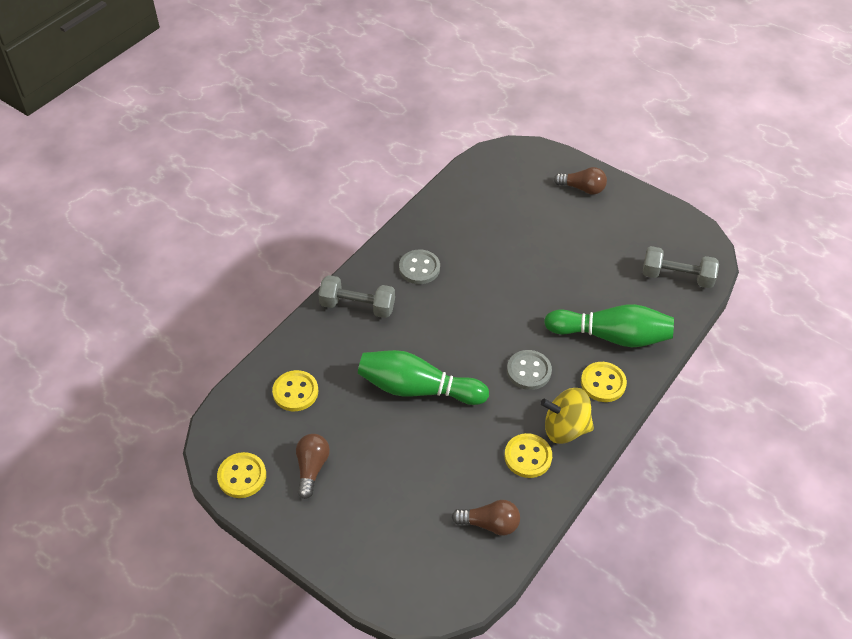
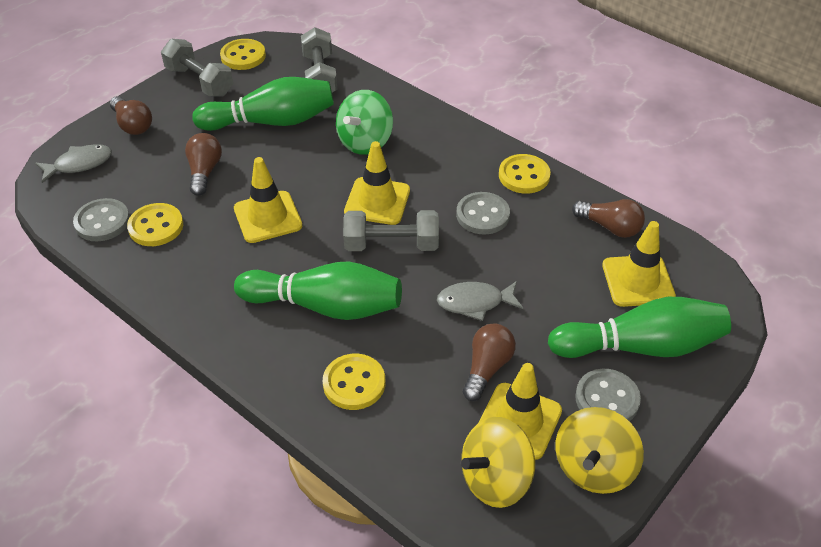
brown light bulb: [296,434,330,499] [452,500,520,535] [554,167,607,194] = 3 -> [110,96,152,135] [185,133,222,196] [463,323,516,401] [572,199,645,238] = 4
green bowling pin: [358,350,489,405] [544,304,674,347] = 2 -> [192,77,334,131] [234,262,402,320] [548,297,731,358] = 3
green spinning top: none = 0 -> [336,90,393,155] = 1
grey button: [399,250,440,284] [507,350,552,390] = 2 -> [73,198,130,241] [456,192,510,235] [575,369,641,421] = 3
grey dumbbell: [318,275,395,318] [643,246,719,288] = 2 -> [161,39,233,97] [301,27,337,92] [343,210,439,251] = 3
grey fish: none = 0 -> [35,144,112,183] [437,281,523,321] = 2
yellow spinning top: [540,388,594,444] = 1 -> [461,417,535,508] [555,407,644,494] = 2
yellow traffic cone: none = 0 -> [234,157,302,243] [344,141,410,225] [478,363,562,460] [602,221,676,307] = 4

